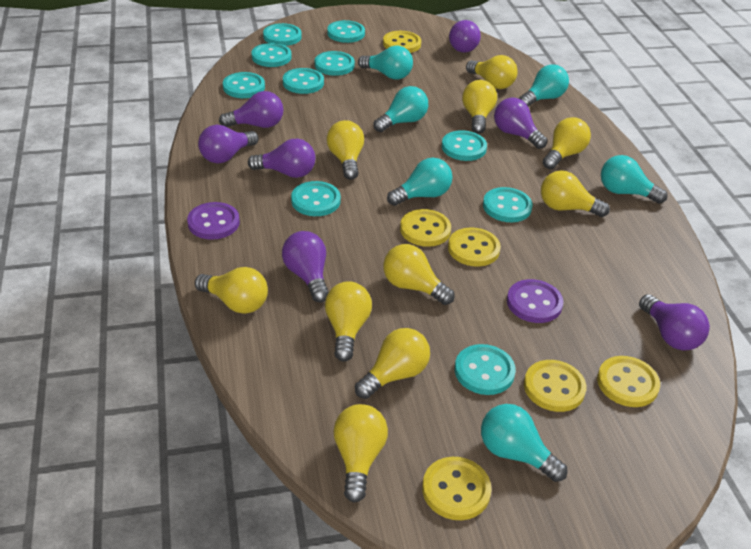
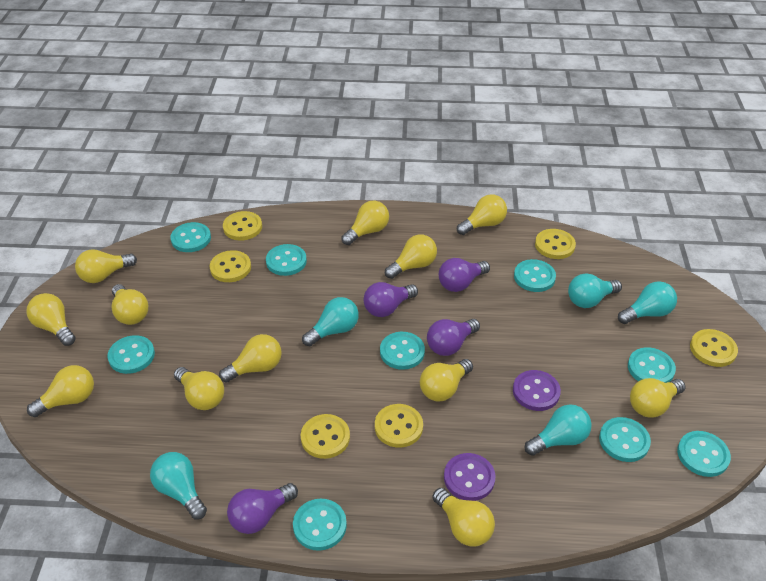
purple light bulb: [198,125,258,164] [219,91,284,128] [248,139,316,178] [282,231,329,303] [449,20,481,53] [494,98,547,149] [639,294,710,350] = 7 -> [227,483,298,534] [364,282,418,317] [427,319,480,356] [439,258,490,292] = 4
turquoise button: [223,72,265,98] [251,43,292,67] [263,23,302,46] [283,68,324,94] [291,181,341,216] [315,51,355,76] [327,20,365,43] [442,130,487,161] [455,344,516,395] [483,187,533,222] = 10 -> [108,335,155,374] [170,222,211,252] [266,244,307,276] [293,499,347,551] [380,332,425,370] [514,259,556,292] [599,417,651,462] [628,347,676,383] [677,431,731,477] = 9
turquoise light bulb: [358,45,413,80] [374,86,428,132] [387,157,453,206] [481,404,567,482] [519,64,569,106] [601,155,667,204] = 6 -> [150,452,207,519] [302,297,359,346] [524,404,592,456] [568,273,622,308] [618,281,677,324] = 5
yellow light bulb: [195,267,268,314] [325,281,372,361] [327,120,364,180] [333,404,388,502] [355,328,430,399] [383,244,455,305] [462,80,497,134] [466,55,518,89] [541,170,610,217] [543,117,591,169] = 10 -> [26,293,76,346] [27,365,94,417] [75,249,137,283] [112,284,148,325] [174,367,224,410] [219,334,282,383] [341,201,389,245] [385,234,437,279] [420,359,473,402] [432,488,495,546] [457,194,507,235] [630,378,685,418] = 12

